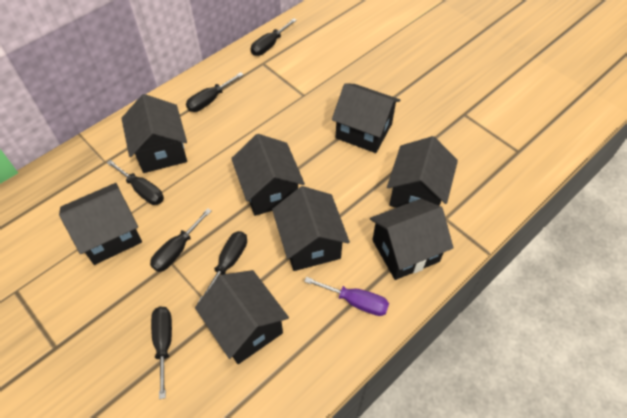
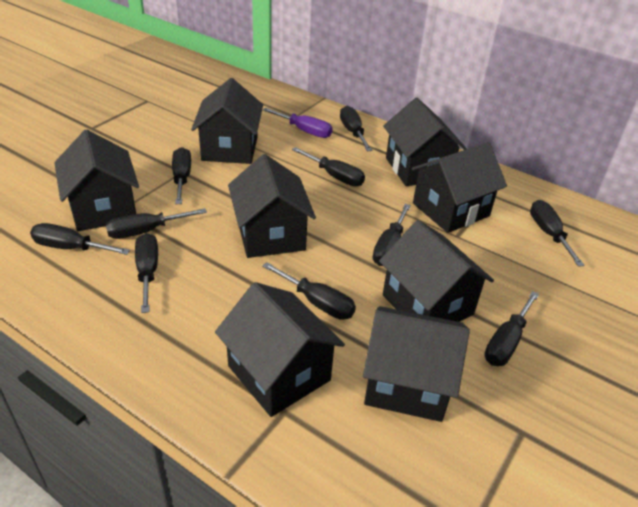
black screwdriver: [107,160,164,205] [150,208,211,272] [151,307,172,399] [186,72,244,112] [198,231,247,303] [251,18,297,56] = 6 -> [30,223,130,255] [106,208,207,239] [135,233,158,313] [172,147,191,204] [262,262,356,320] [292,147,365,186] [340,106,372,151] [373,204,411,266] [484,291,539,366] [530,200,585,267] = 10

